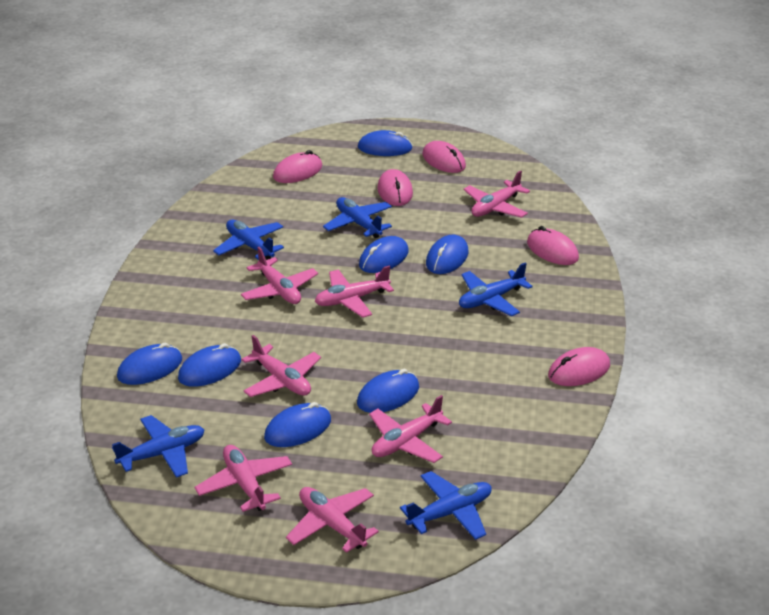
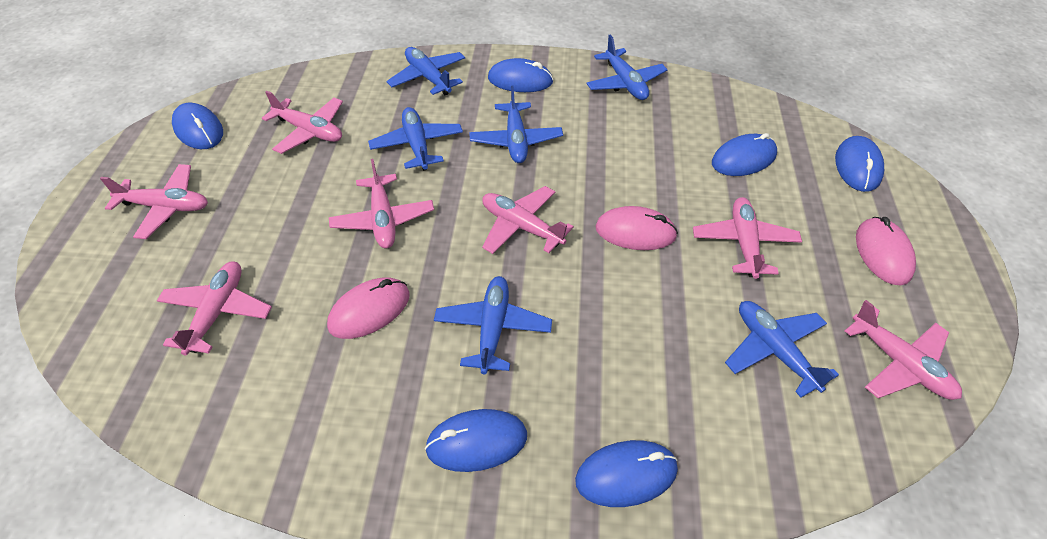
blue mouse: [117,342,182,385] [178,343,241,387] [264,402,331,447] [357,369,419,413] [358,130,413,156] [359,236,409,273] [426,235,468,274] = 7 -> [172,102,223,149] [425,409,527,472] [488,58,553,92] [575,440,678,507] [712,133,777,176] [835,136,884,192] = 6
blue plane: [112,415,204,478] [213,220,284,260] [323,197,392,238] [400,471,492,540] [459,262,532,316] = 5 -> [368,107,463,171] [387,47,465,95] [434,276,552,374] [469,86,563,163] [586,34,668,100] [725,301,839,397] = 6
pink mouse: [273,150,322,183] [377,169,413,206] [423,141,466,173] [527,226,579,265] [548,347,610,386] = 5 -> [327,277,410,339] [595,206,678,250] [856,217,916,286] = 3

